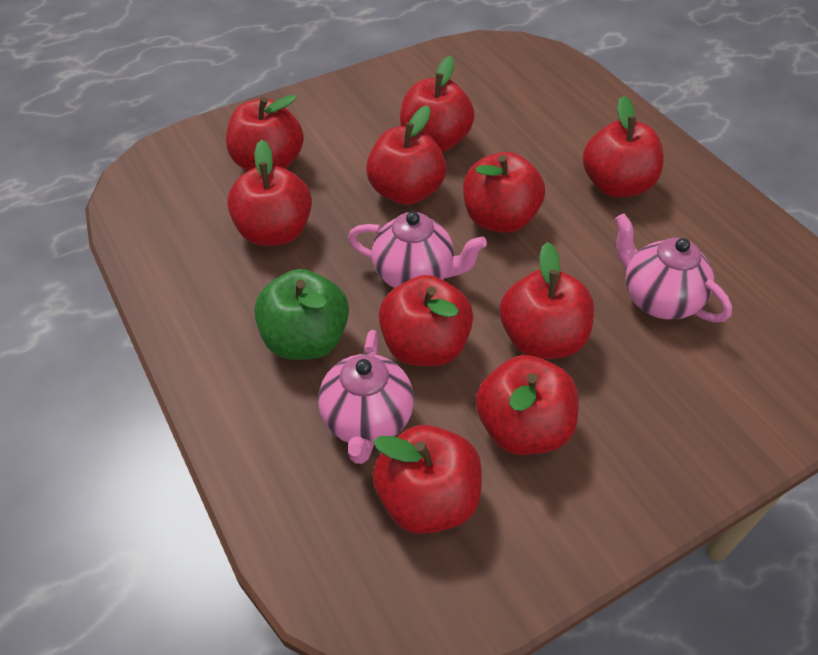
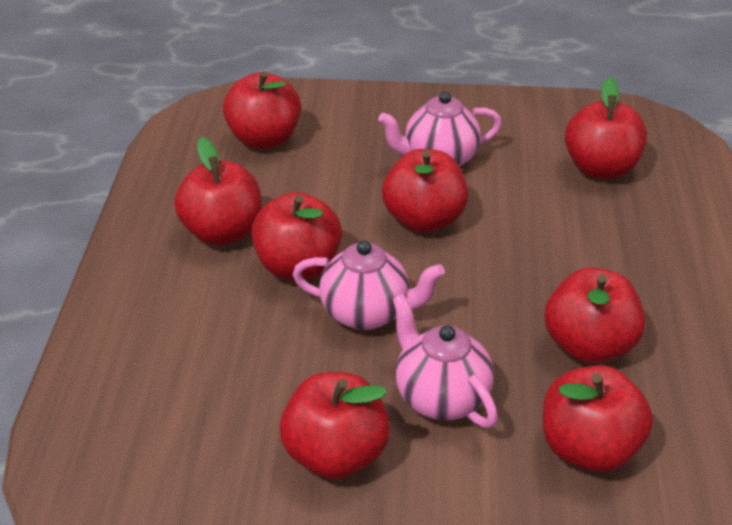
green apple: [254,269,349,360] = 1 -> none = 0
red apple: [226,95,304,171] [227,140,312,246] [366,105,446,205] [373,425,482,534] [379,275,473,366] [400,56,475,152] [463,152,545,233] [476,355,579,455] [500,242,594,359] [583,95,663,198] = 10 -> [174,137,262,245] [223,71,301,149] [251,192,342,280] [280,372,390,479] [382,149,468,233] [543,365,653,472] [544,268,645,364] [565,77,647,179] = 8

